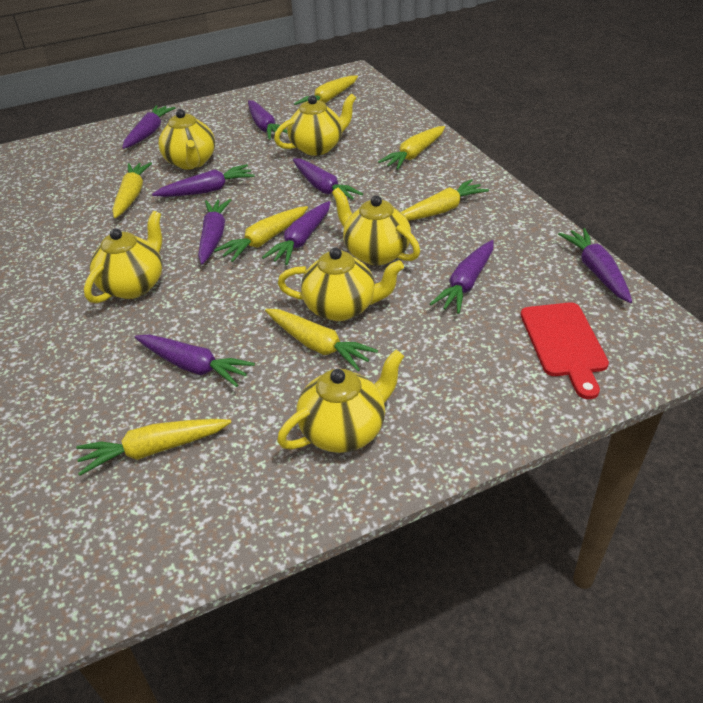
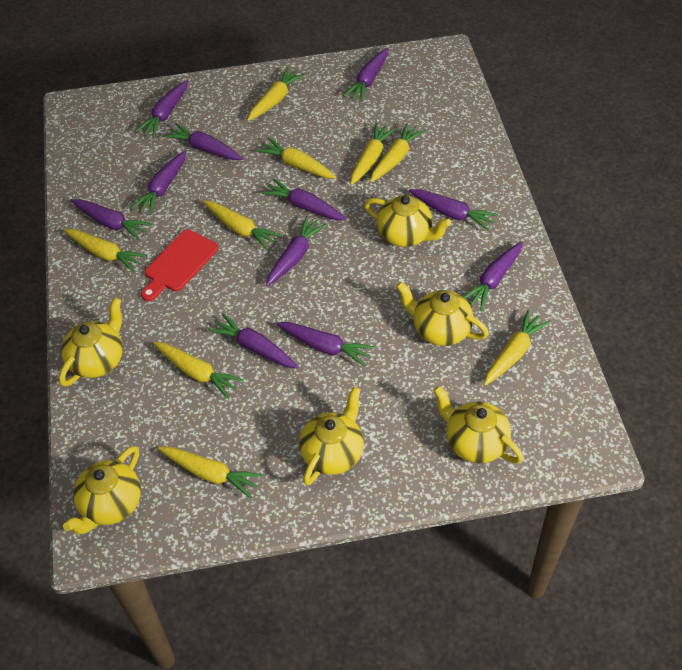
purple carrot: [122,105,175,149] [135,334,255,387] [152,164,255,197] [198,199,231,264] [248,100,288,140] [262,201,331,265] [293,158,363,200] [430,240,494,314] [558,228,632,303] = 9 -> [70,199,152,240] [131,150,187,215] [135,80,188,137] [164,123,243,160] [208,313,298,369] [262,179,347,220] [266,216,327,286] [276,322,374,367] [343,47,389,102] [409,189,498,231] [463,241,523,311] = 11
yellow carrot: [76,419,231,476] [113,162,152,218] [214,206,308,262] [265,309,378,371] [294,76,358,105] [378,126,445,170] [401,179,489,221] = 7 -> [64,229,147,272] [154,342,244,399] [158,447,263,498] [203,200,282,250] [247,67,305,121] [256,137,336,179] [350,123,396,185] [370,123,426,182] [484,310,550,386] = 9

